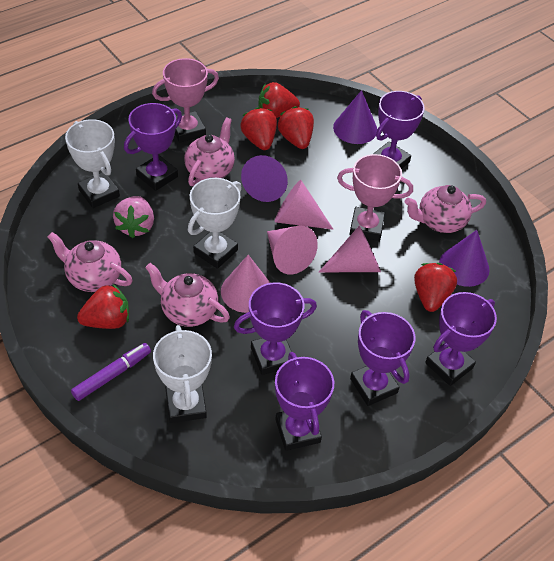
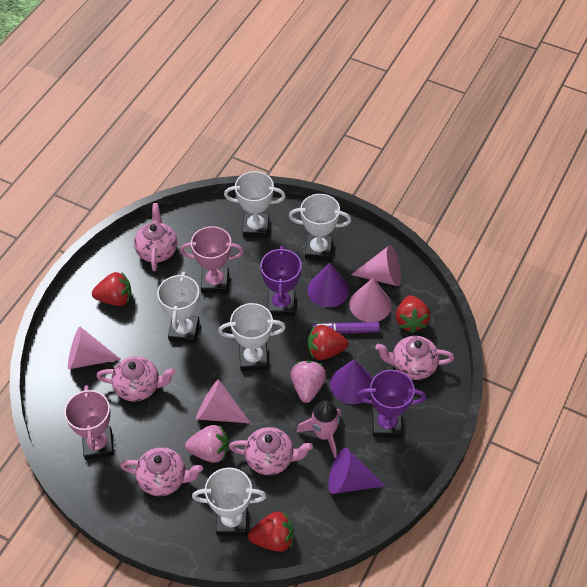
pink rocket: none = 0 -> [297,401,341,458] = 1
pink strawberry: [113,196,154,238] = 1 -> [185,425,228,463] [290,361,326,403] = 2
pink teapot: [48,232,133,292] [145,263,230,327] [184,117,235,186] [405,185,486,233] = 4 -> [96,356,176,402] [120,447,203,496] [134,203,177,271] [229,427,313,475] [375,336,454,380] = 5
purple trophy: [124,103,182,191] [234,282,317,375] [275,352,334,451] [350,310,415,406] [373,91,425,169] [425,292,497,386] = 6 -> [260,246,302,316] [356,370,426,438] = 2
red strawberry: [77,284,129,329] [240,107,277,150] [259,82,300,118] [278,106,314,149] [414,263,457,312] = 5 -> [92,272,132,306] [248,511,294,552] [308,325,349,360] [395,295,430,333] = 4
white trophy: [65,119,120,208] [153,325,212,423] [188,178,242,269] = 3 -> [157,272,200,343] [192,467,267,536] [218,303,286,371] [224,171,286,238] [289,194,351,261] = 5

